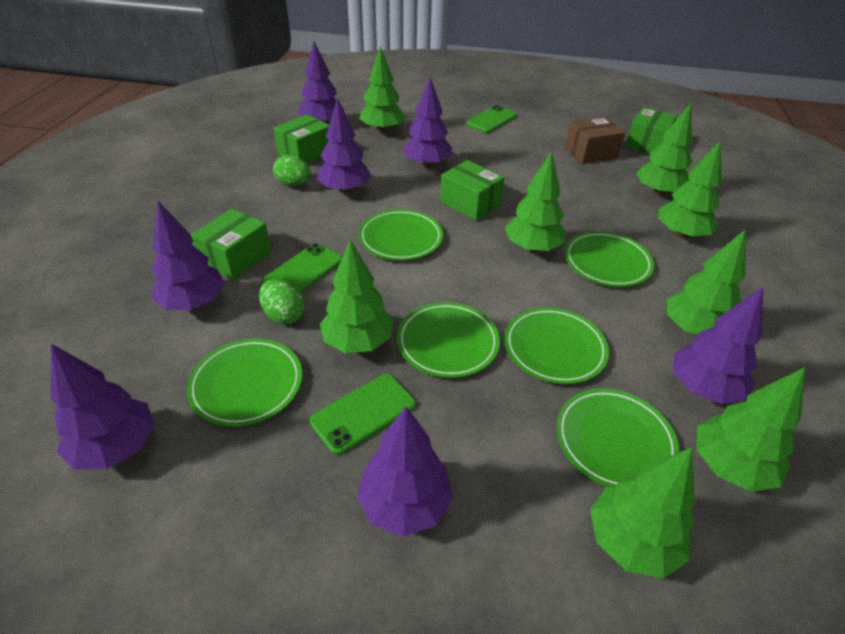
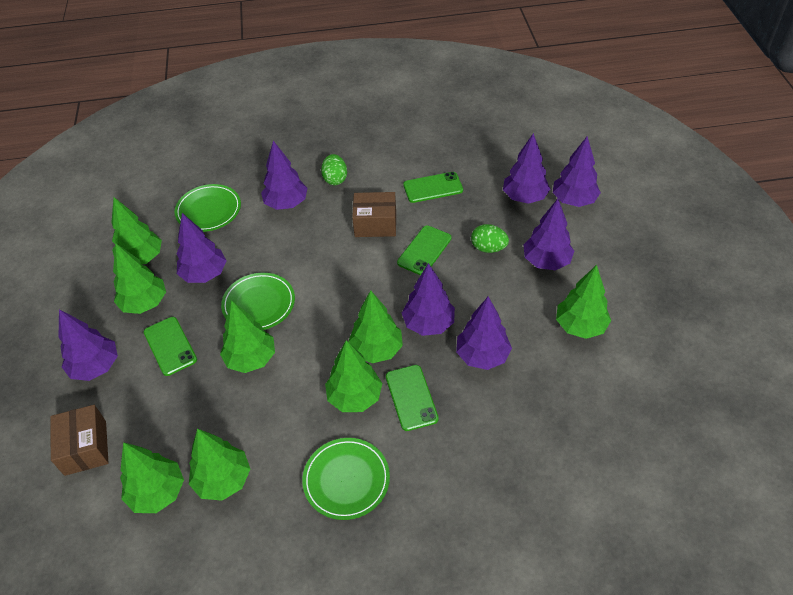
brown box: [564,117,625,164] = 1 -> [50,405,109,476] [352,192,396,237] = 2
green box: [191,209,271,280] [274,114,329,164] [440,160,505,221] [625,107,677,154] = 4 -> none = 0
green phone: [262,243,342,292] [309,374,416,455] [466,105,517,133] = 3 -> [144,317,197,376] [386,365,439,431] [397,225,451,275] [403,172,463,203] = 4
green plate: [187,339,302,427] [359,209,443,260] [397,302,500,378] [504,307,609,384] [556,388,680,487] [564,231,654,287] = 6 -> [174,184,241,232] [221,273,295,330] [302,438,390,520] = 3
purple tree: [51,344,154,470] [151,201,225,310] [299,42,344,124] [317,98,371,194] [357,406,453,537] [402,77,452,168] [673,287,763,404] = 7 -> [58,309,118,381] [176,213,227,283] [261,141,307,210] [402,263,455,336] [456,297,512,370] [503,133,550,204] [523,199,574,270] [553,136,601,207] = 8

